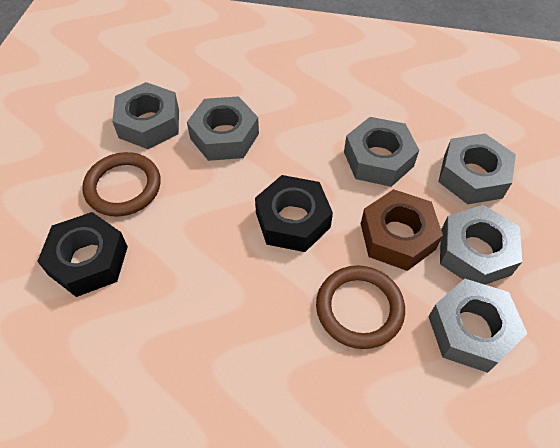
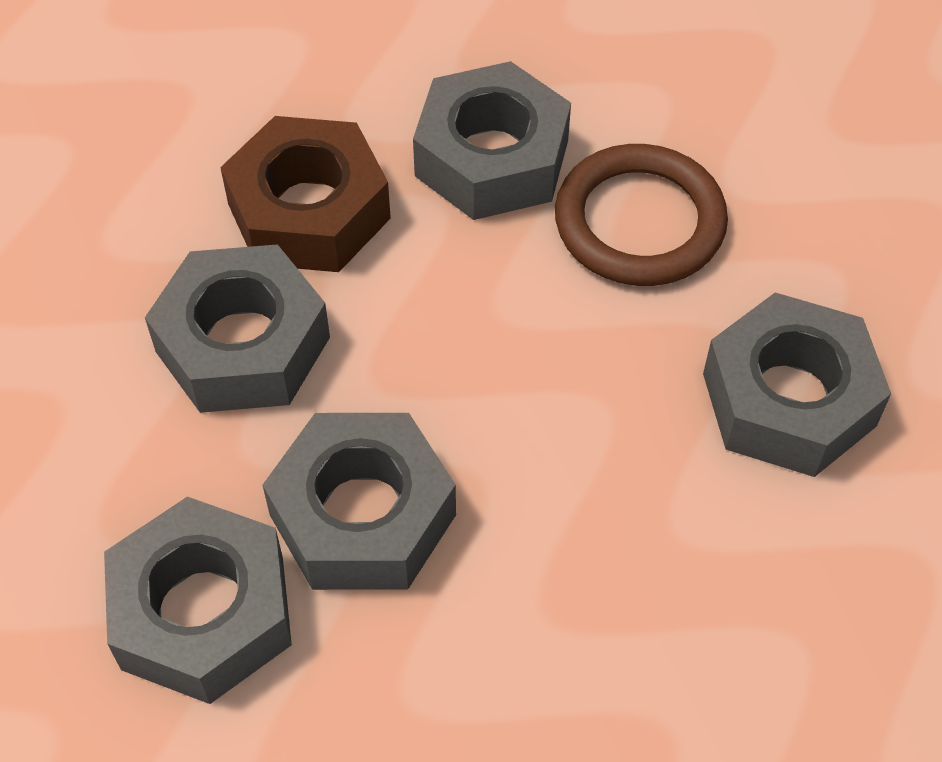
black nut: [37,212,128,297] [255,175,333,252] = 2 -> none = 0
brown ring: [82,152,161,217] [316,266,405,349] = 2 -> [555,144,728,286] = 1
grey nut: [112,82,179,149] [187,96,259,161] [344,117,419,187] [428,279,527,373] [438,133,516,204] [440,205,522,285] = 6 -> [104,497,292,704] [145,244,330,413] [263,413,456,590] [413,61,571,220] [703,292,891,477] = 5

